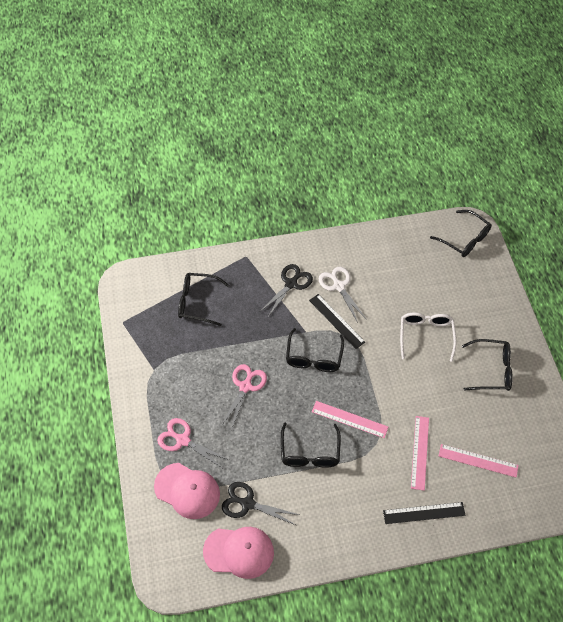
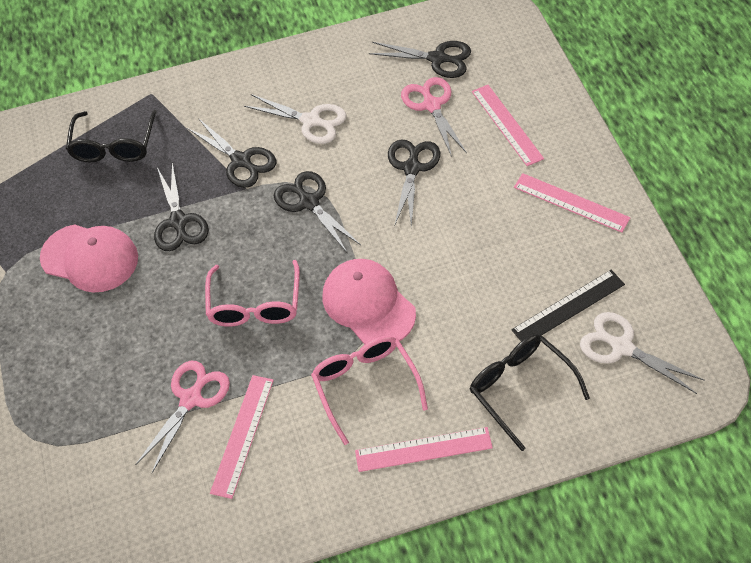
black glasses: [178,273,229,326] [281,422,341,468] [286,328,344,372] [430,210,492,257] [462,339,513,391] = 5 -> [66,110,157,162] [470,334,590,451] = 2
black ruler: [309,294,365,349] [383,502,466,524] = 2 -> [512,270,625,341] = 1
black scissors: [222,482,300,525] [261,264,313,317] = 2 -> [154,162,209,251] [187,118,276,188] [274,171,361,254] [369,41,471,78] [388,139,440,227] = 5
pink glasses: none = 0 -> [205,260,300,327] [311,336,428,445] = 2
pink ruler: [312,401,388,438] [411,416,429,491] [439,444,519,478] = 3 -> [210,375,274,499] [355,427,493,472] [472,85,544,166] [514,173,631,233] = 4
white glasses: [400,312,456,362] = 1 -> none = 0
white scissors: [319,267,366,323] = 1 -> [244,94,346,144] [580,312,705,394] = 2

